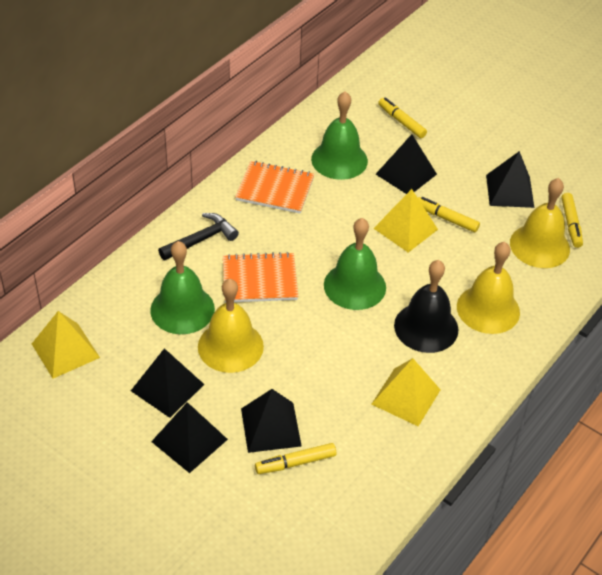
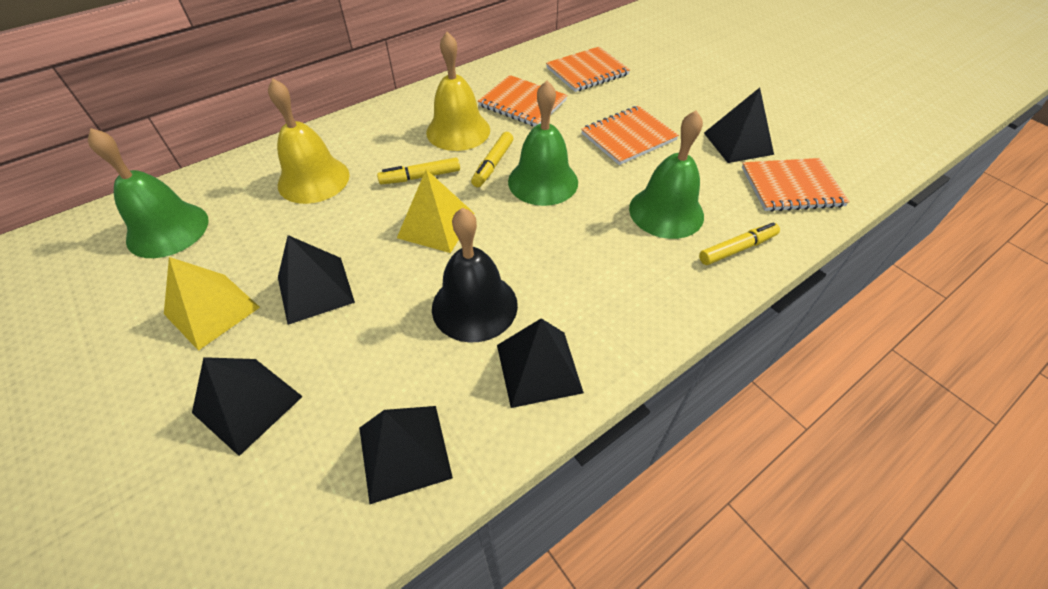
black hammer: [158,213,239,260] = 1 -> none = 0
orange notebook: [223,252,298,302] [235,161,315,213] = 2 -> [478,75,567,126] [546,47,630,92] [581,106,679,165] [742,158,850,212] = 4
yellow bell: [198,279,264,373] [457,242,520,334] [510,178,570,268] = 3 -> [268,79,350,204] [426,32,490,151] = 2
yellow marker: [255,443,336,474] [378,97,427,138] [418,197,480,232] [561,193,583,248] = 4 -> [377,157,460,184] [471,132,513,187] [699,222,780,265] = 3
yellow pyramid: [32,311,100,379] [371,358,441,426] [373,189,438,252] = 3 -> [164,257,260,351] [397,169,475,253] = 2

